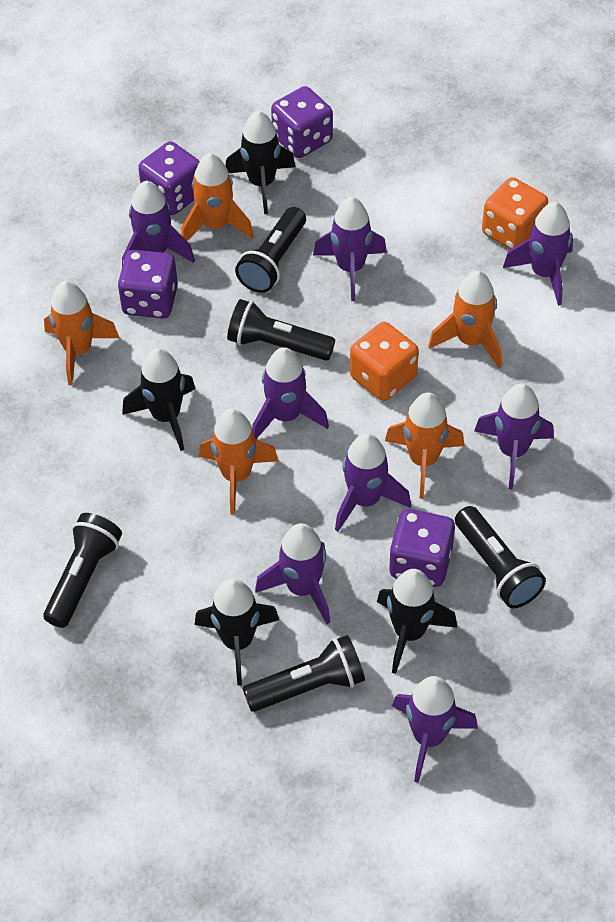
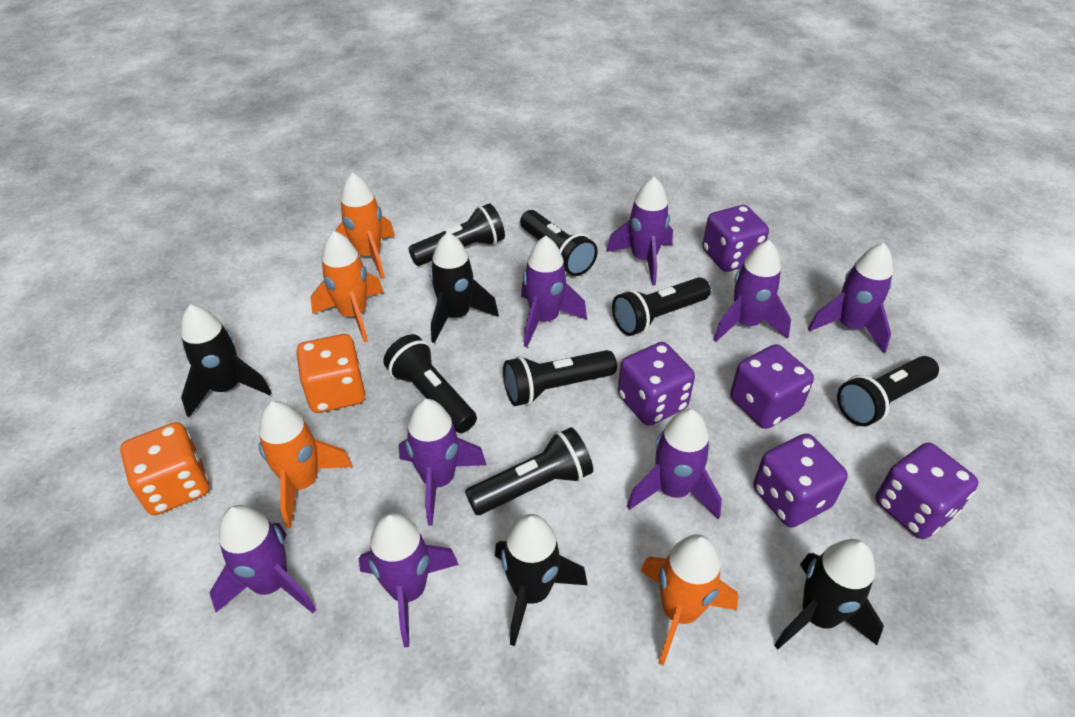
black flashlight: [43,513,122,628] [227,299,335,361] [235,207,306,293] [242,635,365,712] [455,506,546,608] = 5 -> [383,334,477,433] [408,203,505,266] [465,427,593,515] [503,350,617,406] [520,210,598,276] [612,277,711,336] [837,356,939,426] = 7
orange rocket: [44,281,119,385] [181,153,254,241] [199,409,278,515] [385,392,464,499] [428,271,502,368] = 5 -> [259,401,353,528] [311,231,384,343] [335,172,395,279] [640,534,738,666] = 4
purple dice: [118,250,178,319] [138,141,200,215] [271,86,333,158] [389,509,455,587] = 4 -> [618,342,695,426] [702,205,769,272] [730,344,814,429] [753,433,848,528] [875,442,979,539] = 5

